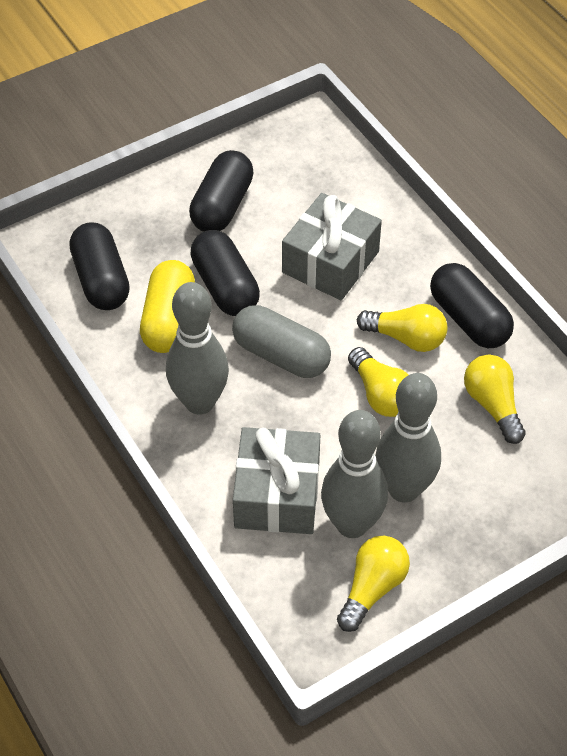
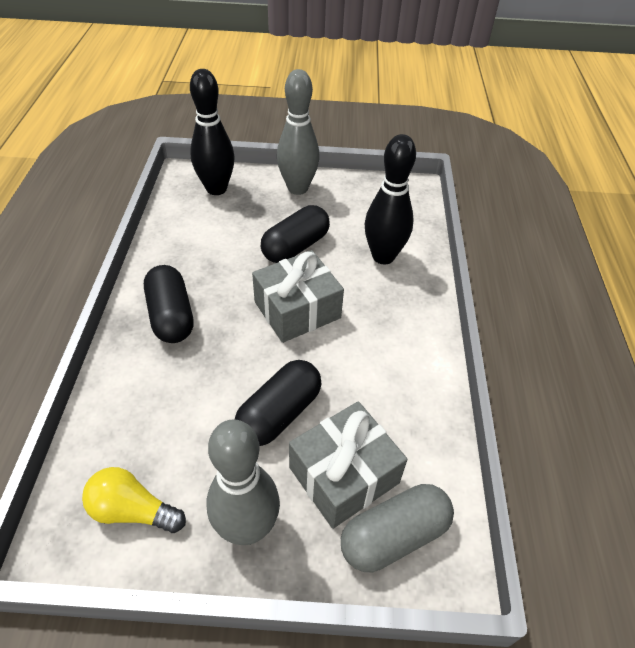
black bowling pin: none = 0 -> [190,69,235,195] [365,134,416,264] = 2
black capsule: [69,222,130,310] [189,150,254,232] [190,230,260,316] [430,263,514,348] = 4 -> [144,265,194,343] [235,360,322,446] [261,205,330,263] = 3
grey bowling pin: [166,282,229,415] [321,410,388,538] [375,373,441,502] = 3 -> [207,419,280,545] [277,69,320,195] = 2
yellow capsule: [140,260,195,353] = 1 -> none = 0
yellow light bulb: [337,536,410,632] [348,347,409,417] [357,304,448,352] [464,355,526,444] = 4 -> [82,467,186,533] = 1

